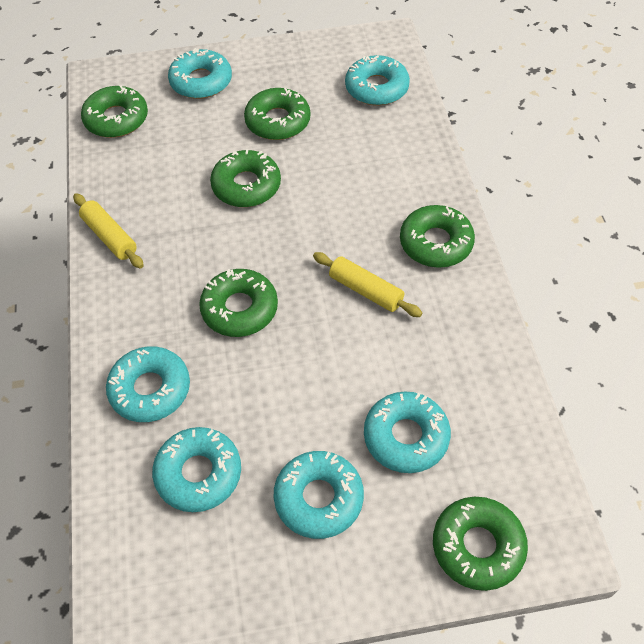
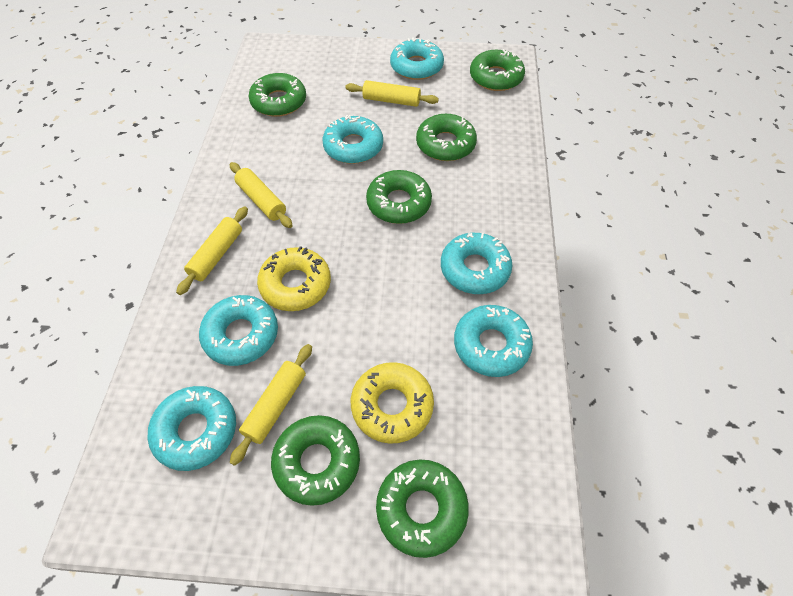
yellow donut: none = 0 -> [257,246,331,311] [351,362,434,444] = 2
yellow rolling pin: [73,193,144,268] [313,252,422,317] = 2 -> [176,206,248,295] [230,162,293,228] [230,344,312,466] [345,80,439,107] = 4

